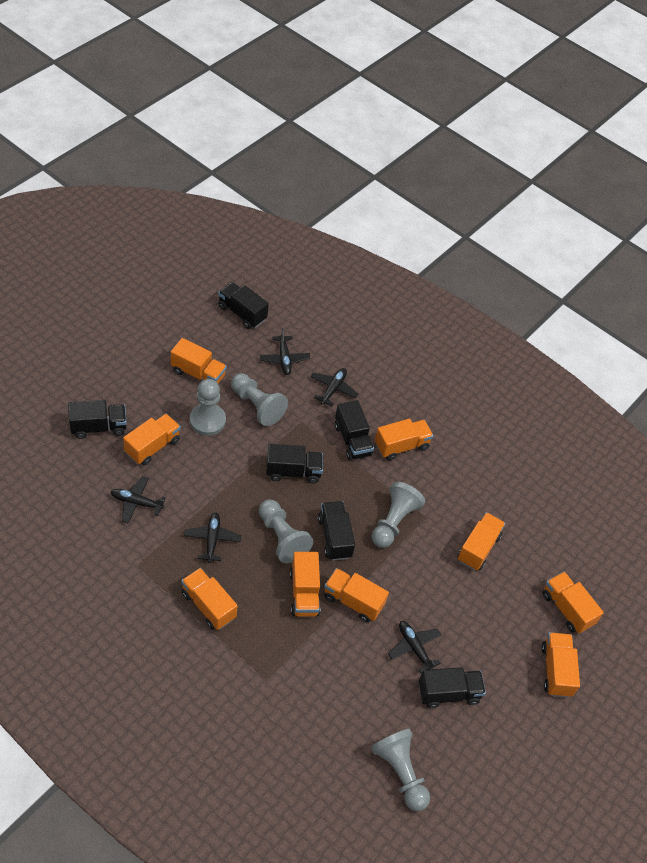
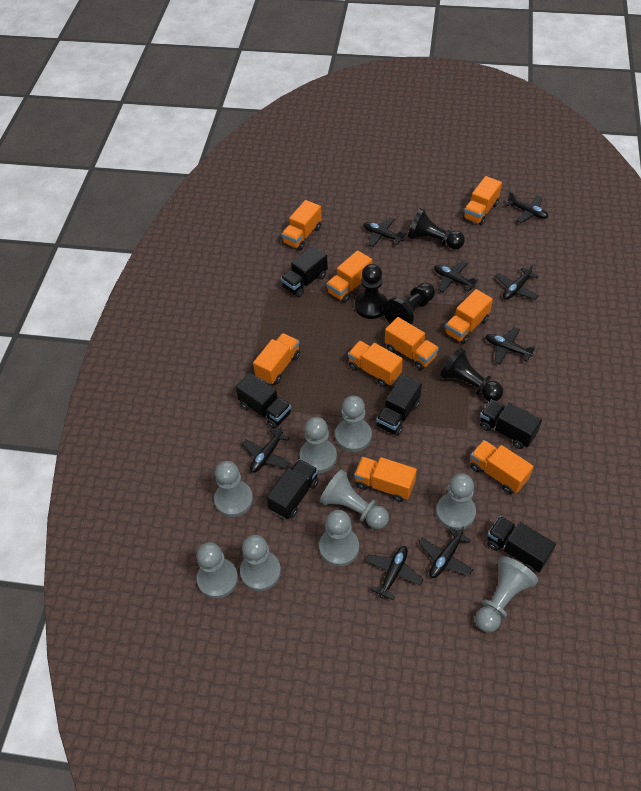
black pawn: none = 0 -> [355,264,387,319] [383,283,435,325] [408,208,465,250] [440,347,503,401] = 4
black plane: [111,476,166,524] [184,512,241,563] [260,328,310,375] [310,368,358,406] [388,621,441,673] = 5 -> [242,425,290,473] [363,217,406,247] [366,546,423,600] [418,526,473,578] [434,261,478,292] [486,327,535,364] [495,264,539,300] [506,192,548,223] = 8
grey pawn: [190,379,226,436] [231,373,288,426] [259,499,313,563] [371,729,430,811] [372,482,425,548] = 5 -> [197,542,238,599] [214,461,253,517] [240,535,281,591] [299,417,337,473] [319,510,359,566] [320,469,389,529] [335,396,372,452] [436,473,476,530] [475,556,538,632] = 9

